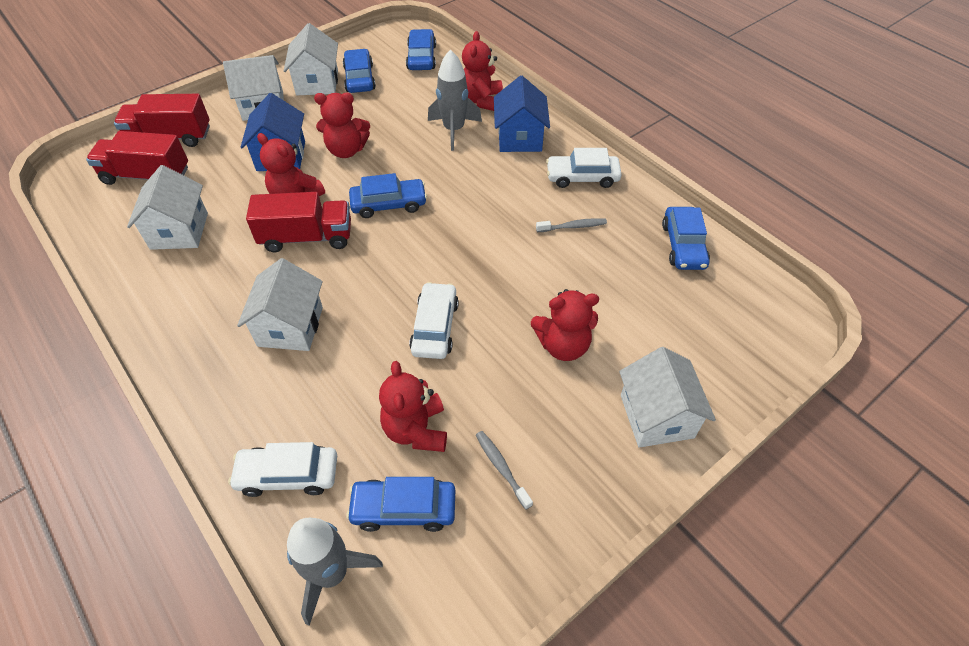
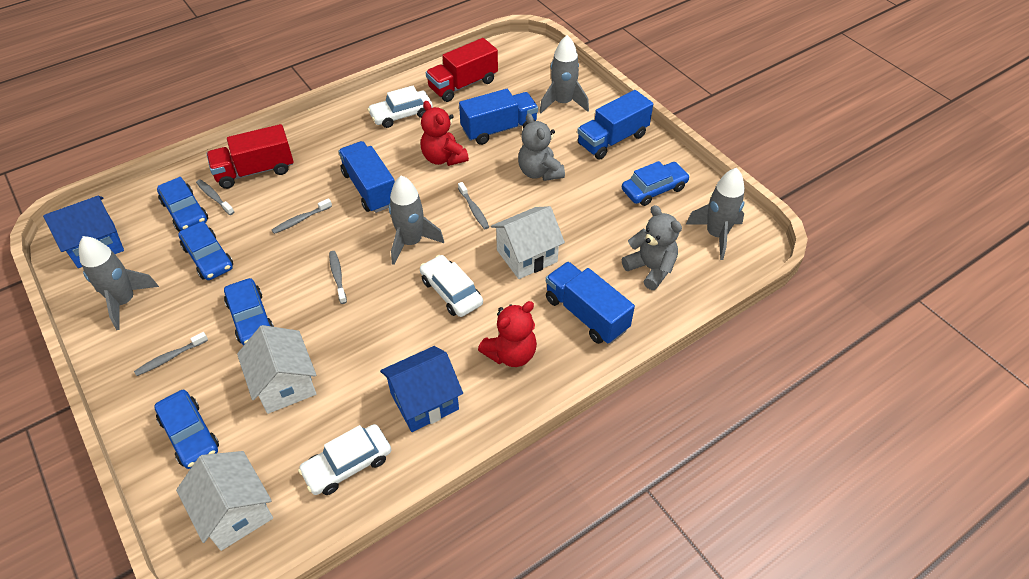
blue truck: none = 0 -> [338,141,395,213] [459,89,538,145] [546,262,635,344] [577,90,653,160] = 4
grey rocket: [287,518,383,626] [428,49,482,151] = 2 -> [79,236,159,330] [389,175,444,265] [539,35,589,114] [686,168,745,260] = 4
grey teddy bear: none = 0 -> [518,113,565,181] [622,205,682,290] = 2
grey toothbrush: [476,431,533,510] [536,218,607,232] = 2 -> [134,332,208,376] [196,179,234,215] [272,198,332,234] [329,251,347,304] [458,182,489,229] = 5
red teddy bear: [257,133,325,196] [314,93,370,158] [379,361,447,452] [462,31,503,111] [531,289,599,361] = 5 -> [421,101,469,166] [478,301,537,367] = 2
red truck: [86,131,188,185] [114,94,210,147] [246,192,351,252] = 3 -> [206,124,294,189] [426,38,498,102] = 2
white house: [127,165,208,250] [223,55,284,121] [237,258,323,351] [284,23,338,95] [619,347,716,448] = 5 -> [176,451,273,551] [237,325,316,414] [491,206,565,279] = 3

